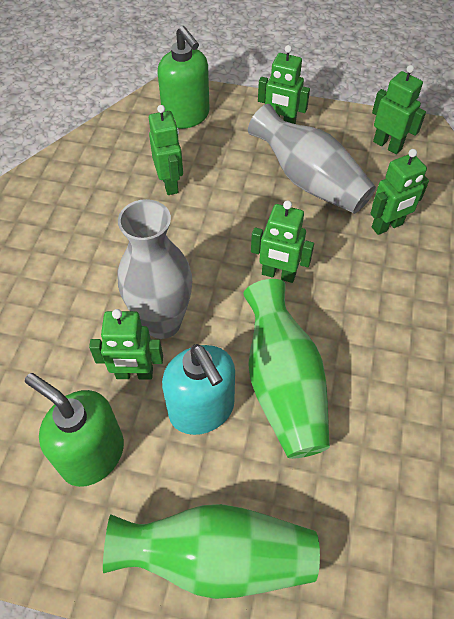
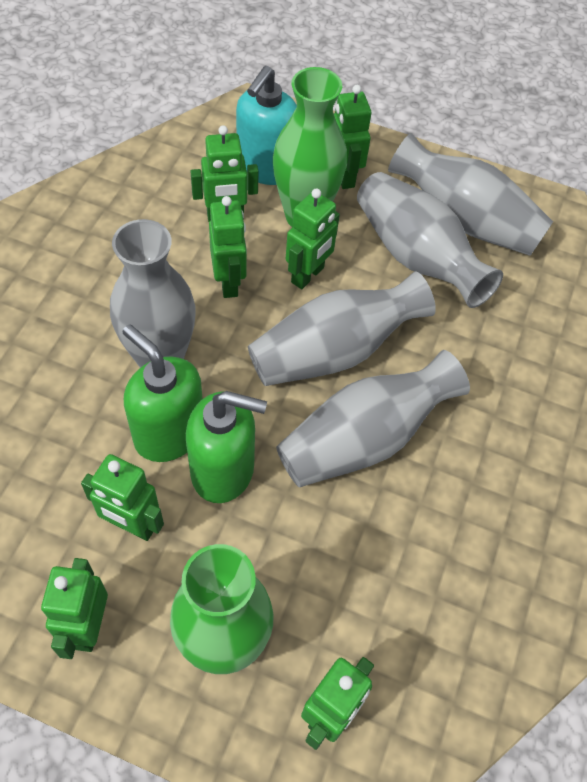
green robot: [89,309,163,379] [149,105,183,195] [251,200,314,283] [258,45,310,124] [370,149,429,235] [372,65,426,154] = 6 -> [41,558,108,659] [81,454,164,541] [190,125,259,222] [209,196,247,298] [286,189,340,289] [301,657,374,750] [334,85,372,189] = 7
grey vase: [117,199,192,339] [248,104,376,214] = 2 -> [110,219,196,368] [248,271,436,386] [276,350,470,487] [357,172,503,308] [388,133,553,256] = 5

